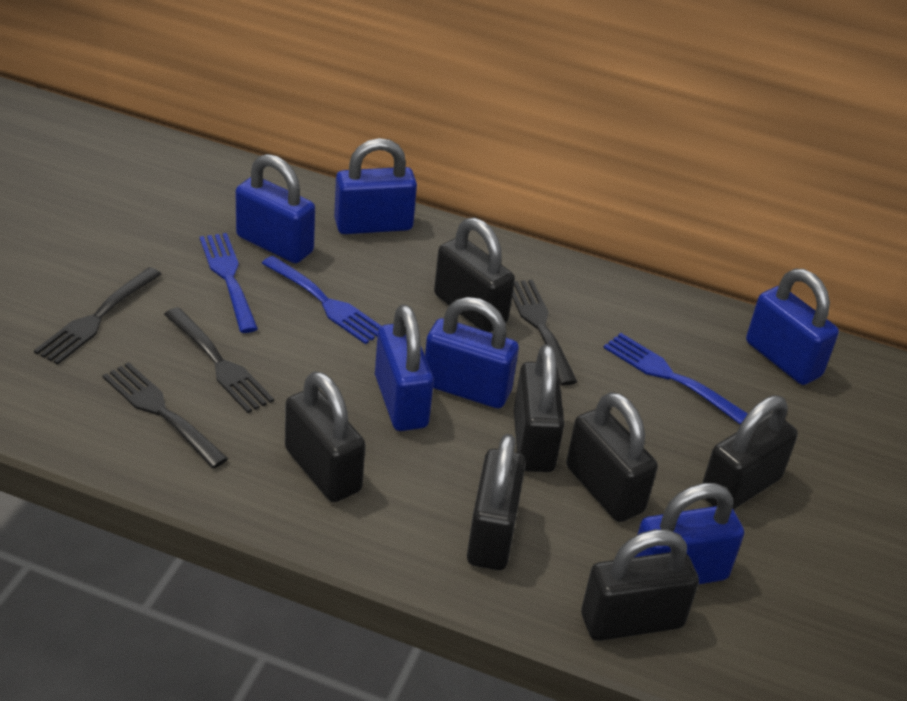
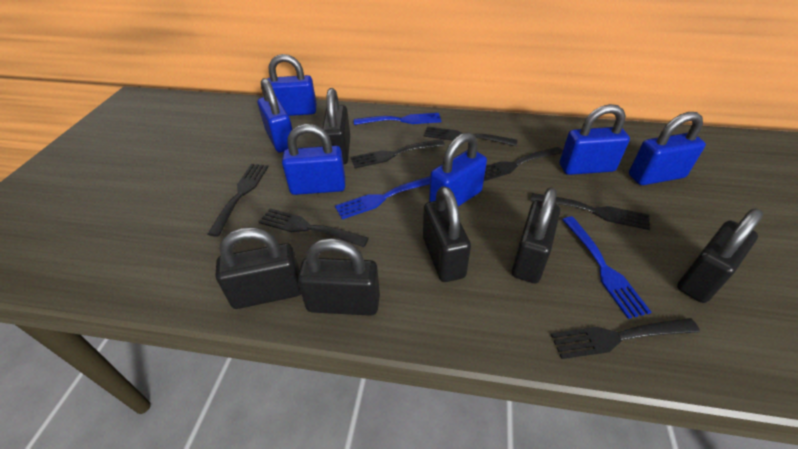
black fork: [34,267,162,365] [102,362,228,468] [164,307,274,413] [512,280,577,385] = 4 -> [207,164,269,237] [259,209,369,247] [350,139,445,168] [423,126,518,146] [484,147,563,181] [531,193,650,230] [551,318,700,359] = 7
black padlock: [285,371,365,502] [434,217,515,332] [467,434,526,570] [514,344,565,472] [566,392,658,522] [581,529,699,641] [702,395,798,510] = 7 -> [216,227,301,309] [297,238,380,316] [323,88,350,165] [423,186,471,282] [512,187,560,283] [677,209,763,303] = 6

